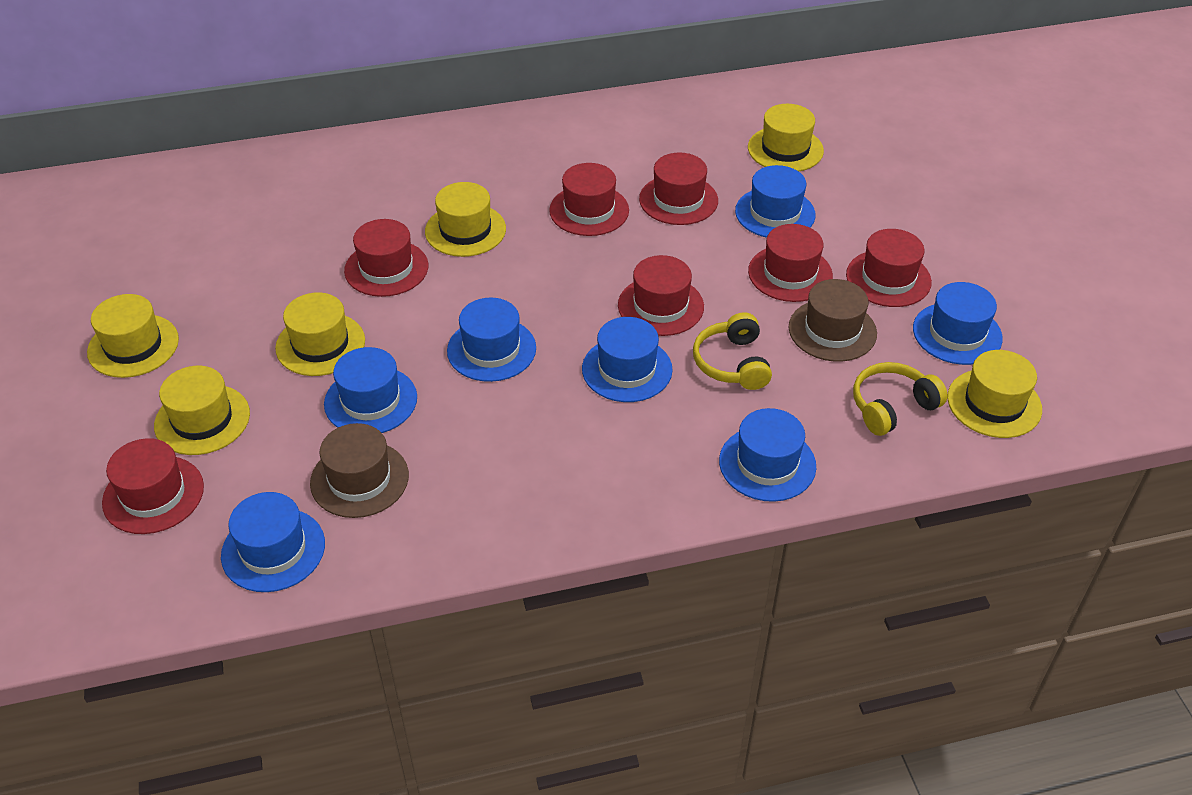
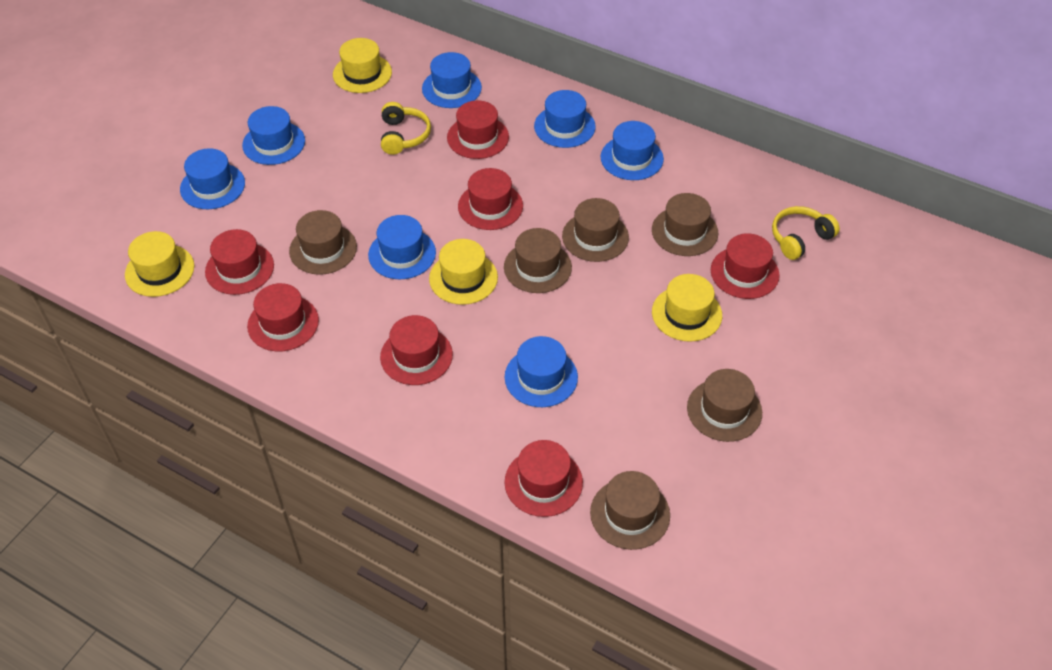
brown hat: [310,423,409,518] [789,279,877,362] = 2 -> [289,210,357,275] [504,228,572,293] [562,198,629,262] [590,471,670,550] [652,193,718,256] [687,369,762,442] = 6
yellow hat: [87,294,179,378] [154,366,250,455] [275,292,365,376] [425,182,506,257] [748,104,824,171] [947,350,1042,438] = 6 -> [125,231,194,297] [333,38,392,93] [429,239,498,305] [652,274,722,342] = 4

